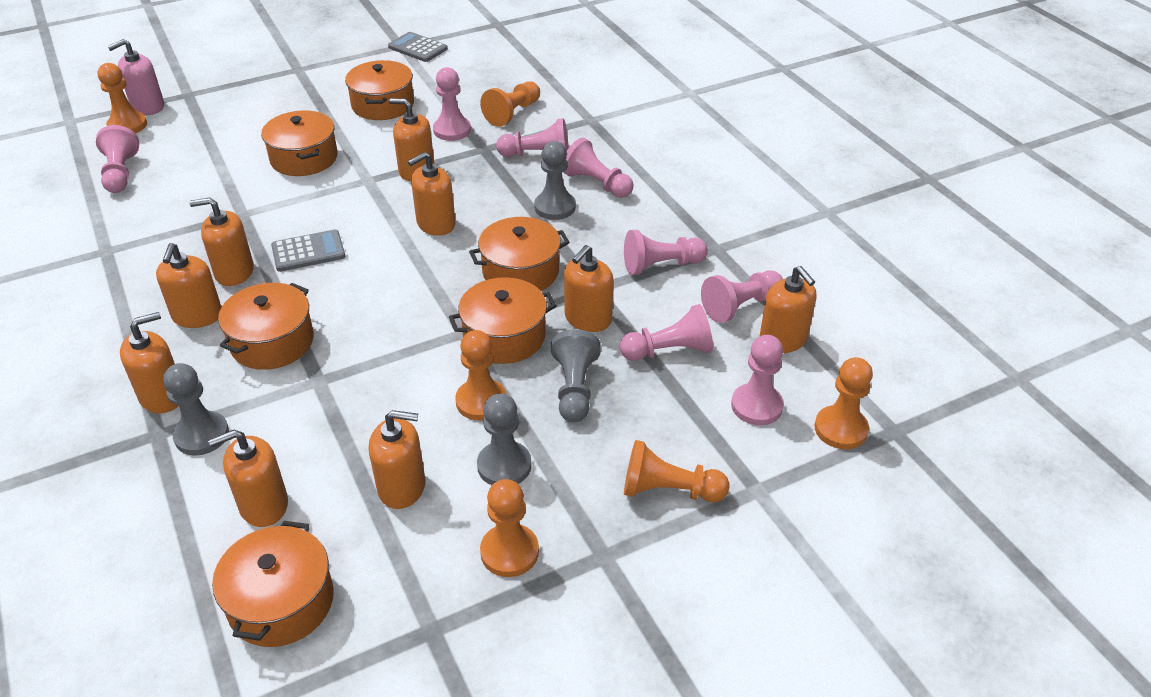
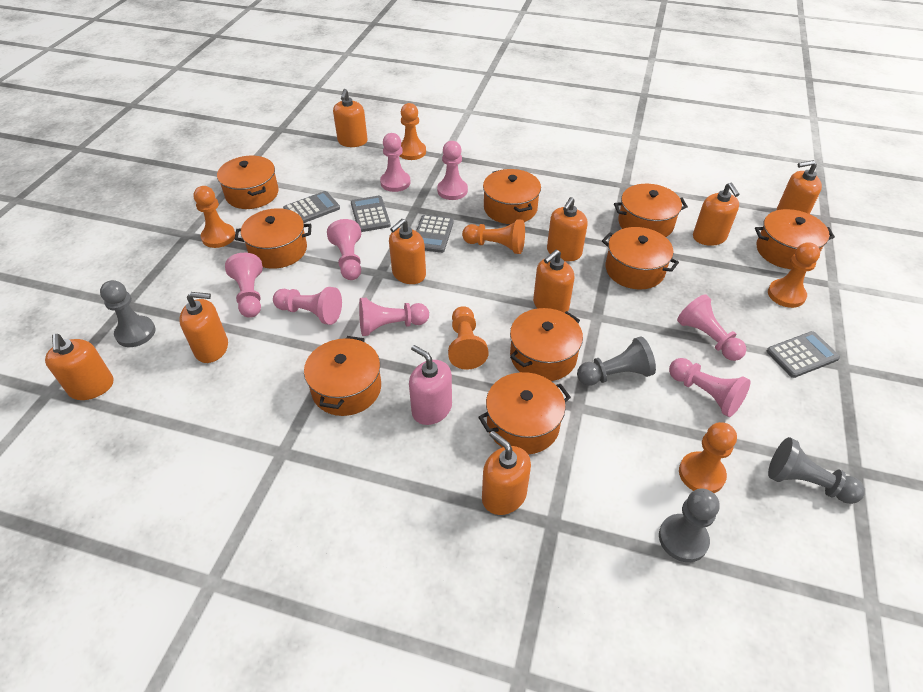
grey calculator: [271,229,345,272] [388,32,448,62] = 2 -> [283,191,340,223] [351,196,391,232] [416,215,454,253] [767,331,840,378] = 4
orange pot: [212,521,334,647] [218,283,314,370] [261,110,338,176] [345,60,414,120] [449,277,557,364] [469,217,570,291] = 6 -> [217,156,279,209] [235,208,312,269] [304,336,381,416] [478,372,571,454] [483,169,541,224] [510,308,583,381] [602,227,679,289] [614,184,688,237] [755,209,835,269] = 9

